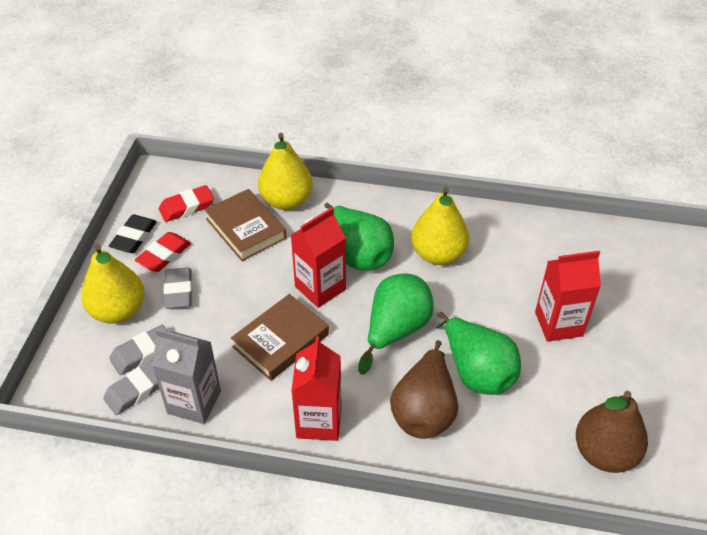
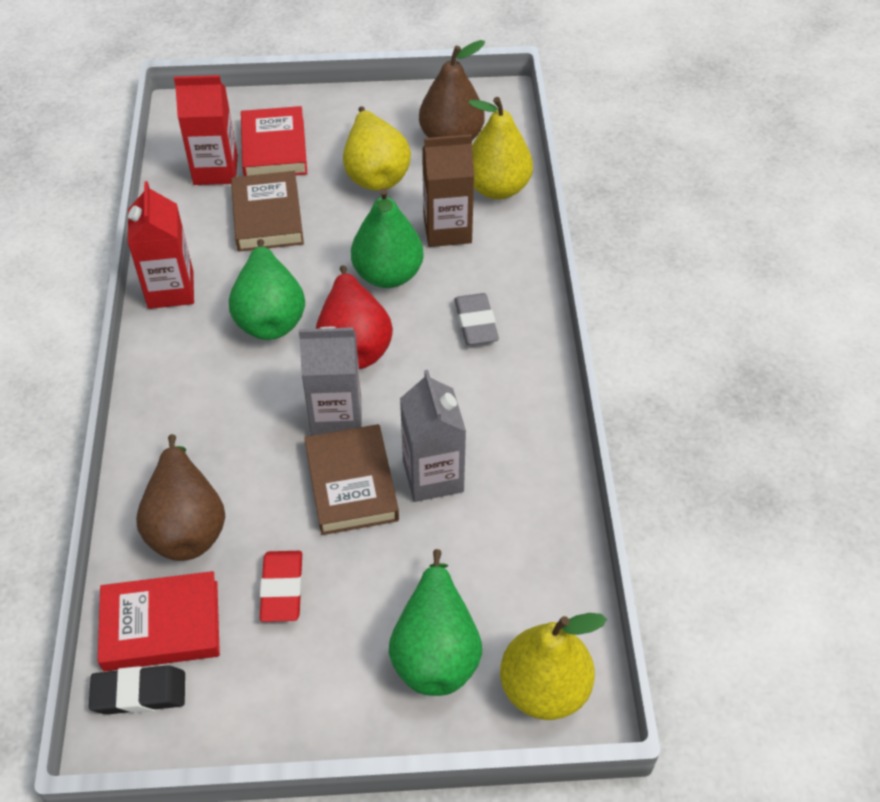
brown carton: none = 0 -> [422,134,474,247] = 1
grey carton: [152,329,221,424] = 1 -> [299,327,361,436] [400,370,466,502] = 2
grey eraser: [103,360,159,415] [109,325,167,375] [164,268,192,309] = 3 -> [454,293,499,345] = 1
red book: none = 0 -> [98,571,220,671] [241,106,307,176] = 2
red carton: [291,208,346,308] [291,336,341,441] [535,251,601,342] = 3 -> [128,181,194,309] [174,75,238,185] = 2
red eraser: [135,232,191,272] [159,185,214,222] = 2 -> [260,551,303,622] = 1
red pear: none = 0 -> [315,265,393,369] = 1

